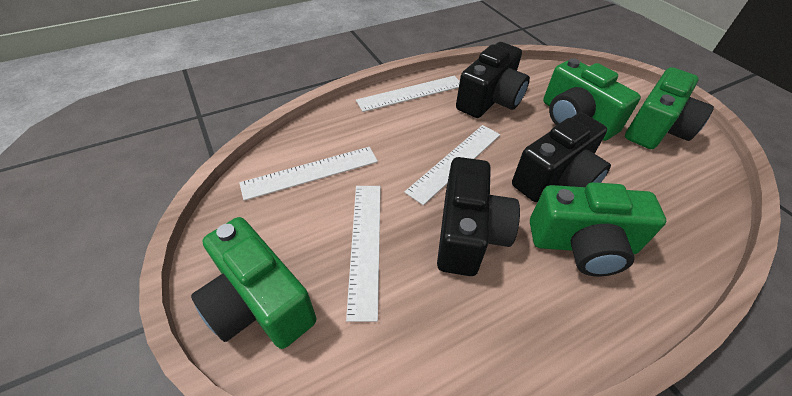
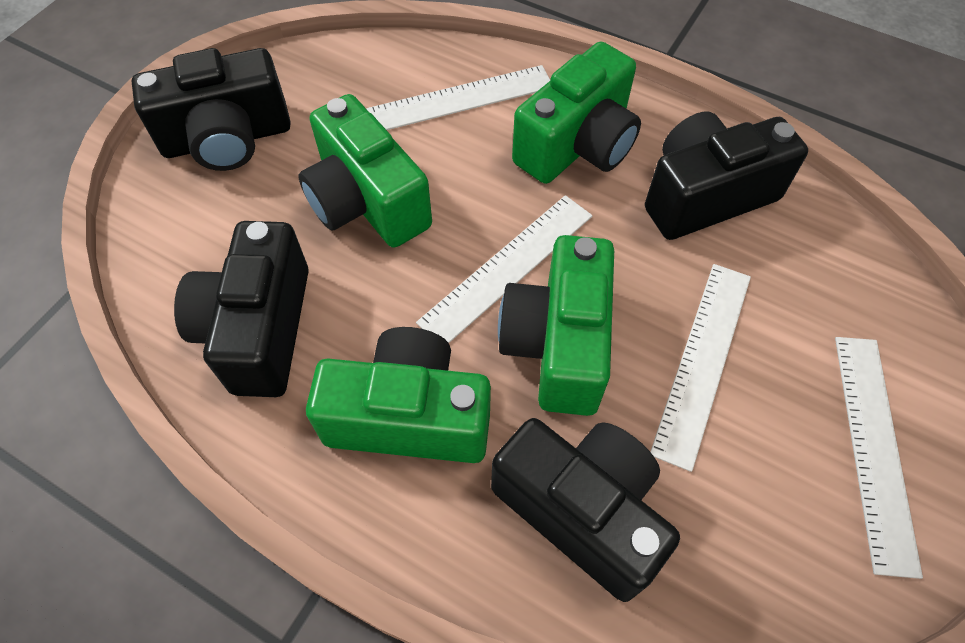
black camera: [437,157,520,276] [456,42,530,118] [512,113,611,202] = 3 -> [131,48,291,171] [174,221,309,397] [491,418,680,602] [645,112,808,240] = 4

